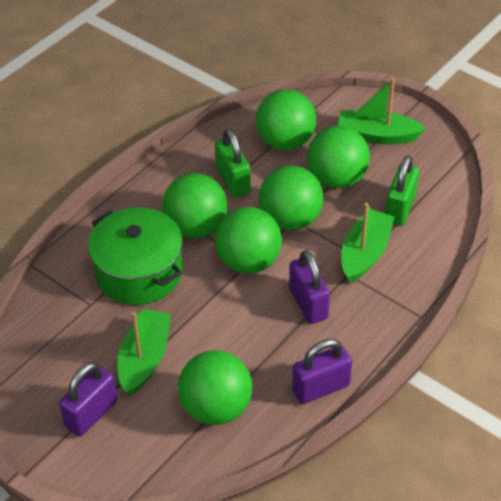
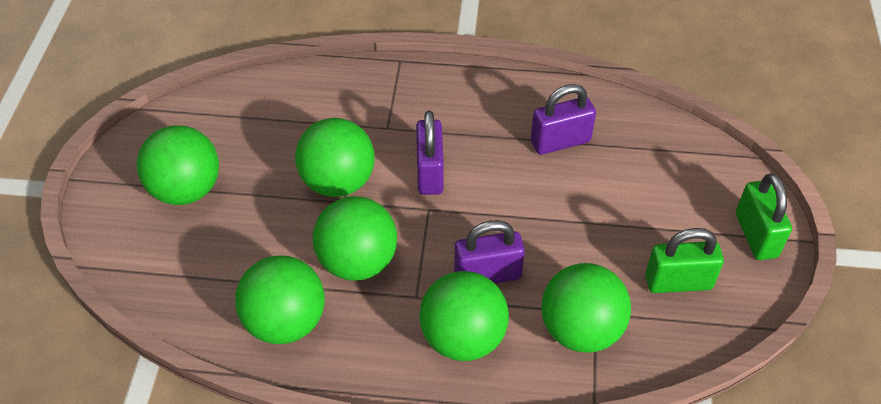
green boat: [117,309,171,396] [338,78,426,144] [341,203,395,283] = 3 -> none = 0
green pot: [88,207,183,305] = 1 -> none = 0

